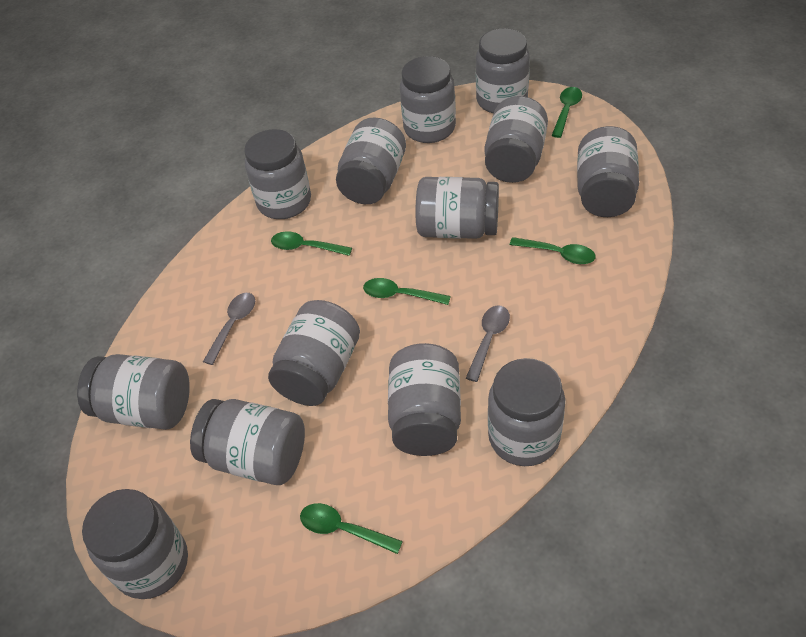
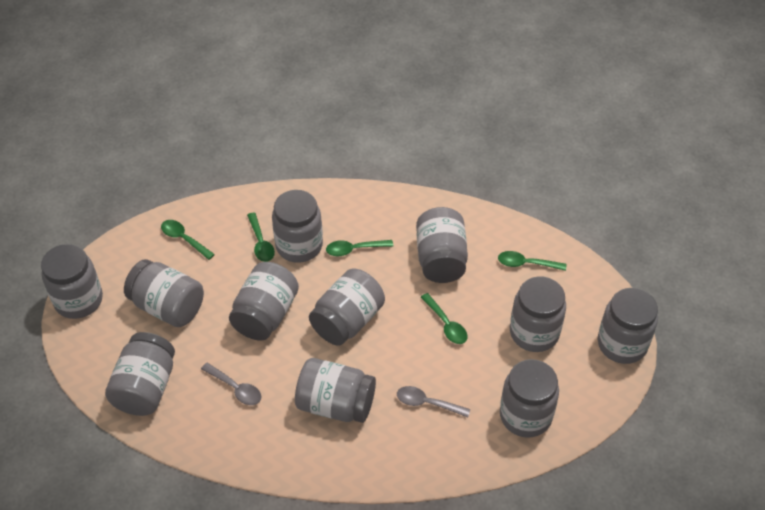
grey jar: [77,354,190,430] [82,489,188,599] [190,399,305,485] [244,129,311,219] [268,300,360,406] [336,117,406,204] [388,343,461,456] [400,56,456,143] [415,177,499,239] [476,28,530,114] [485,96,548,183] [488,358,565,466] [577,126,639,217] = 13 -> [41,244,103,319] [105,332,175,416] [124,259,204,327] [229,262,299,341] [272,190,323,263] [295,358,376,423] [309,269,385,346] [416,207,468,283] [500,359,559,438] [510,276,566,352] [598,288,658,364] = 11

